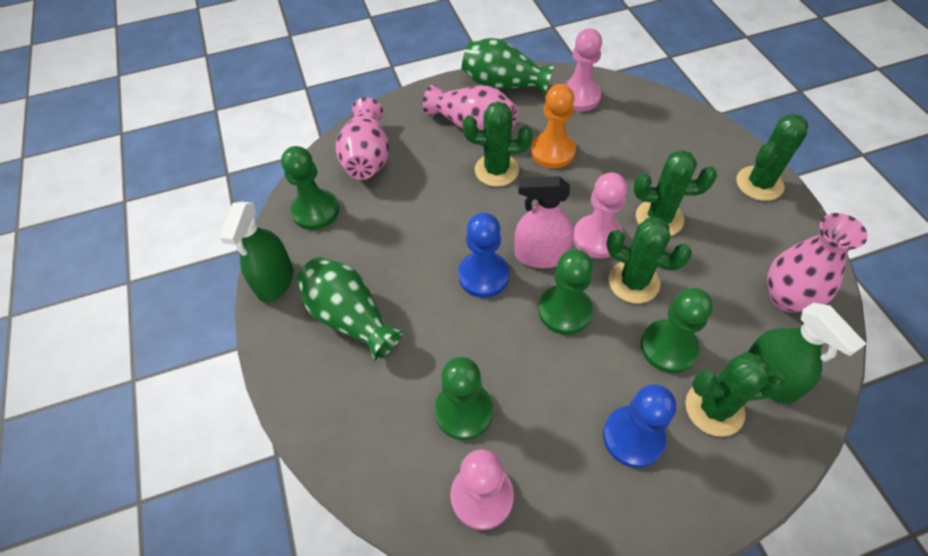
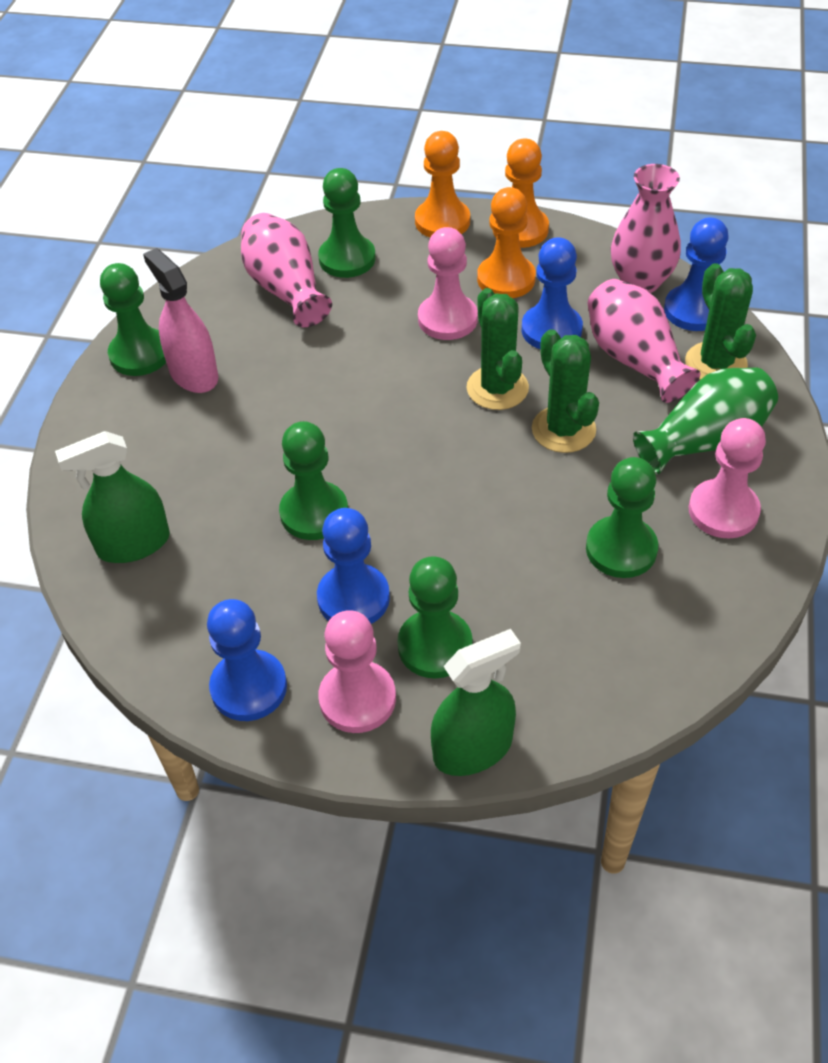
blue pawn: [458,213,509,298] [603,384,676,468] = 2 -> [207,599,287,721] [317,508,390,624] [521,237,583,349] [664,217,729,331] = 4
green cactus: [463,101,533,187] [606,217,692,304] [634,150,717,236] [685,352,785,437] [737,114,808,201] = 5 -> [467,288,529,410] [532,329,599,453] [685,263,756,380] = 3
green pawn: [281,146,339,230] [435,357,493,440] [538,249,593,335] [641,288,713,373] = 4 -> [100,263,166,376] [279,421,348,540] [318,168,376,278] [397,556,473,679] [586,457,658,578] = 5
green vase: [297,257,403,361] [462,38,554,95] = 2 -> [633,368,778,474] = 1
orange pawn: [531,84,576,168] = 1 -> [415,131,470,238] [477,187,536,298] [493,139,549,248] = 3

